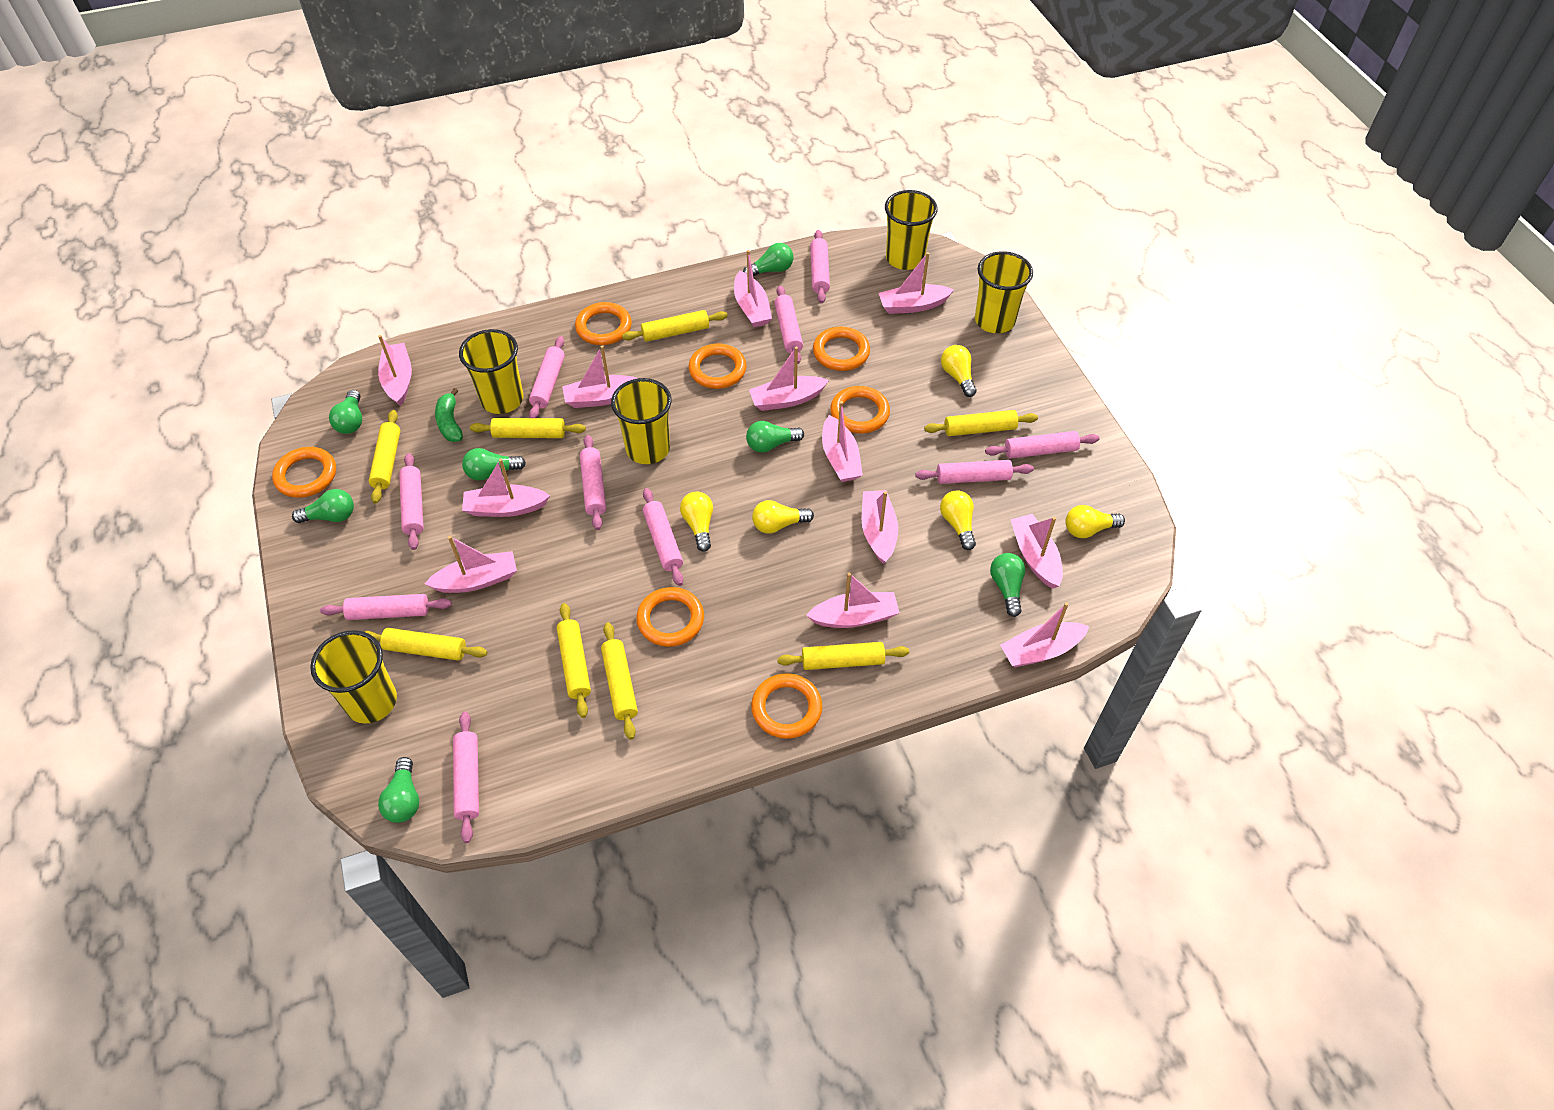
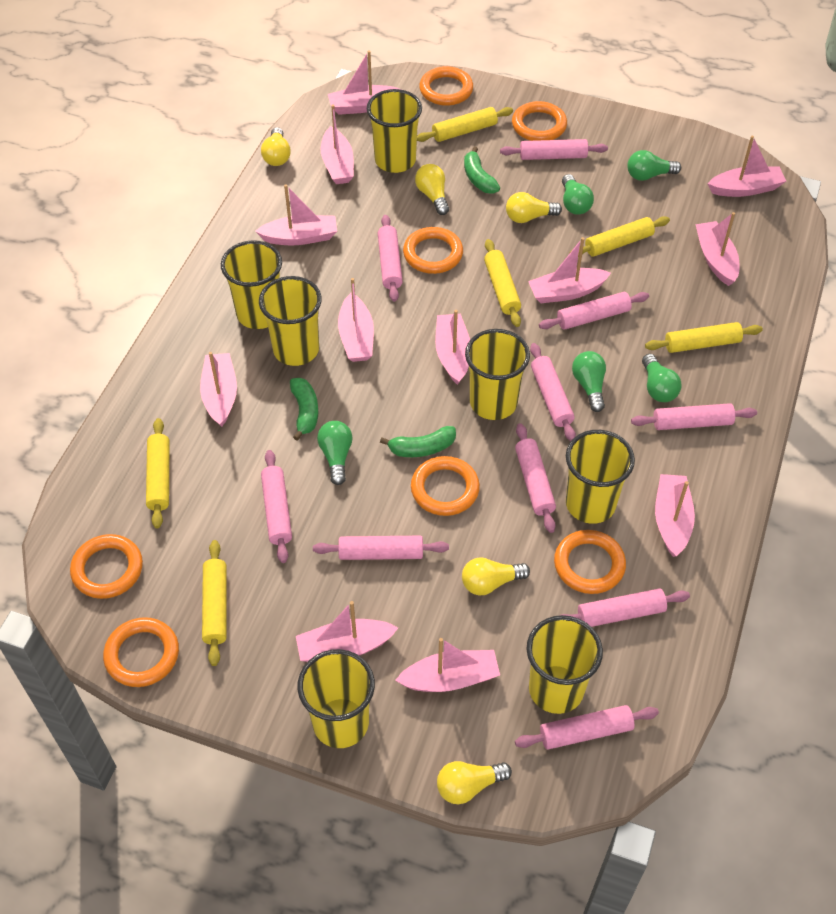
green banana: [435,388,463,442] = 1 -> [290,378,318,441] [380,426,456,457] [464,146,500,194] = 3
green light bulb: [292,489,354,523] [329,390,362,434] [378,757,419,823] [462,448,526,480] [743,243,793,277] [746,421,804,453] [990,553,1025,617] = 7 -> [317,421,353,485] [562,174,594,215] [572,351,606,412] [627,150,681,181] [642,354,682,402] = 5
yellow cup: [310,630,397,724] [459,329,524,414] [611,378,672,464] [885,190,937,270] [975,251,1033,333] = 5 -> [221,240,282,329] [259,276,322,366] [297,649,375,748] [367,89,422,173] [465,329,530,420] [527,615,603,714] [566,430,635,524] = 7
yellow rolling pin: [364,628,487,661] [369,410,400,503] [470,418,586,438] [557,603,591,718] [601,622,638,740] [622,310,728,342] [777,642,909,670] [924,410,1038,436] = 8 -> [146,418,169,529] [202,540,227,666] [417,107,513,142] [484,239,521,327] [569,216,670,257] [645,322,763,353] = 6

